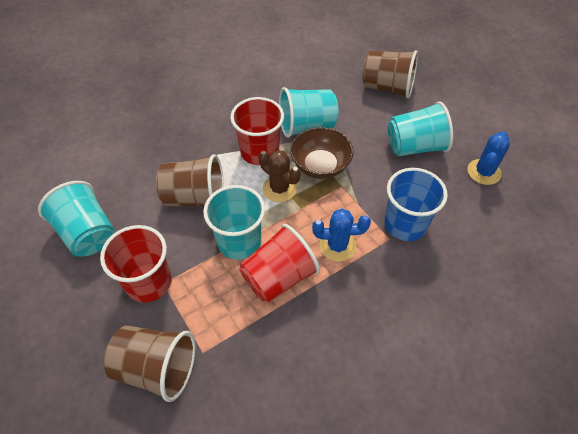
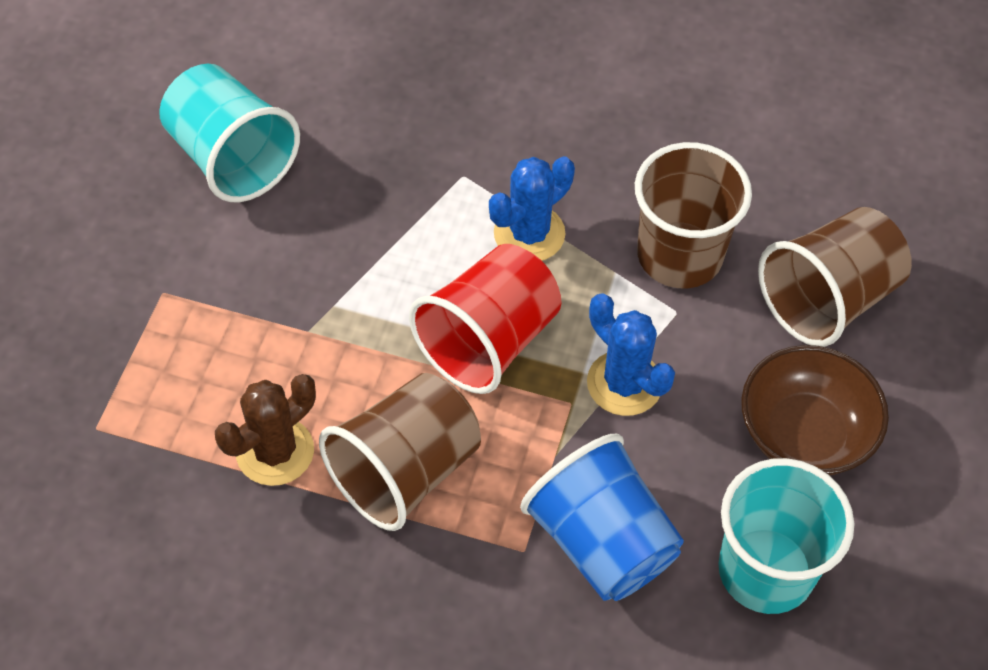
red cup: [100,225,172,303] [230,97,284,165] [239,224,320,303] = 3 -> [409,244,561,394] = 1
turquoise cup: [38,181,115,257] [203,185,265,260] [279,87,339,138] [388,101,453,157] = 4 -> [159,64,300,202] [718,458,854,614] = 2

